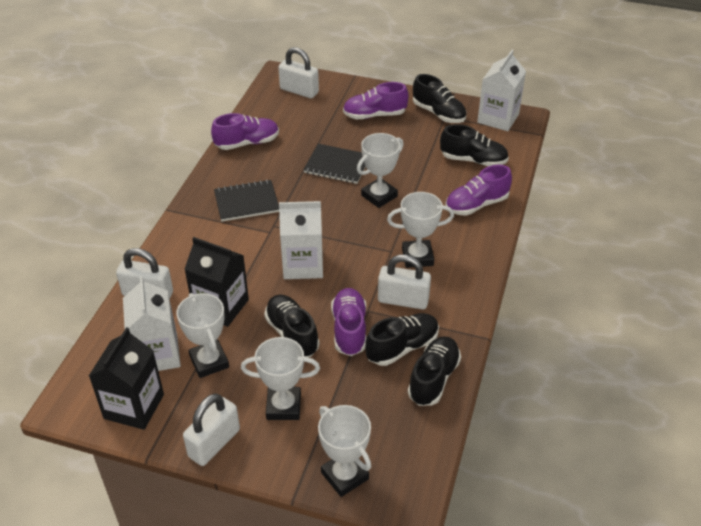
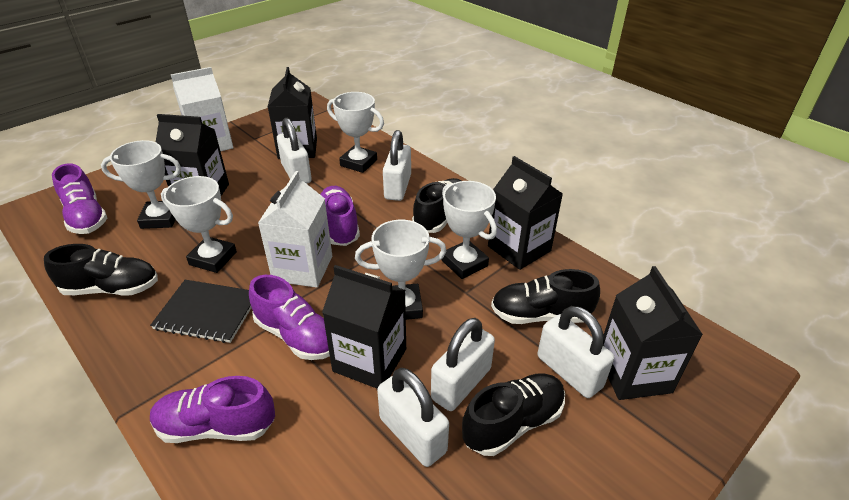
black carton: [89,327,164,430] [184,237,249,327] = 2 -> [156,114,229,196] [268,67,317,159] [322,265,406,389] [488,156,563,270] [603,266,703,400] = 5
black notebook: [214,180,279,222] [303,144,366,184] = 2 -> [150,280,252,343] = 1
black shoe: [264,295,319,357] [365,313,439,366] [408,336,461,406] [413,74,466,123] [440,124,509,166] = 5 -> [44,244,158,296] [412,178,461,233] [462,373,565,456] [491,269,600,324] = 4
white carton: [123,276,181,371] [279,201,323,279] [477,50,526,131] = 3 -> [170,67,233,151] [258,171,332,288] = 2
white padlock: [116,248,173,299] [183,394,240,466] [278,47,319,98] [378,254,431,309] = 4 -> [277,118,312,184] [377,368,449,467] [383,130,411,201] [431,318,495,411] [537,306,614,398] = 5

